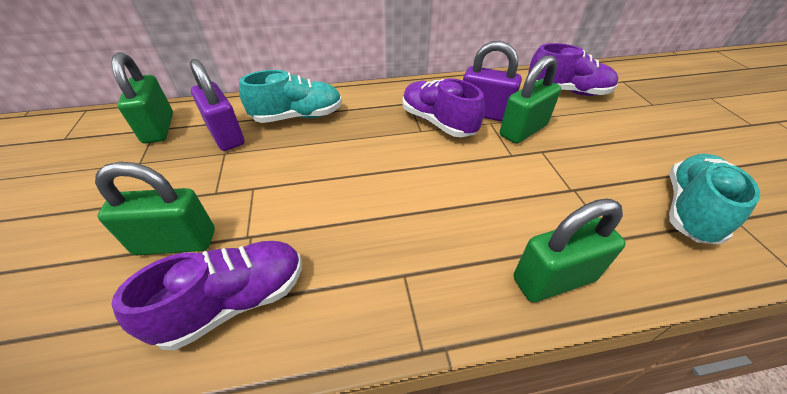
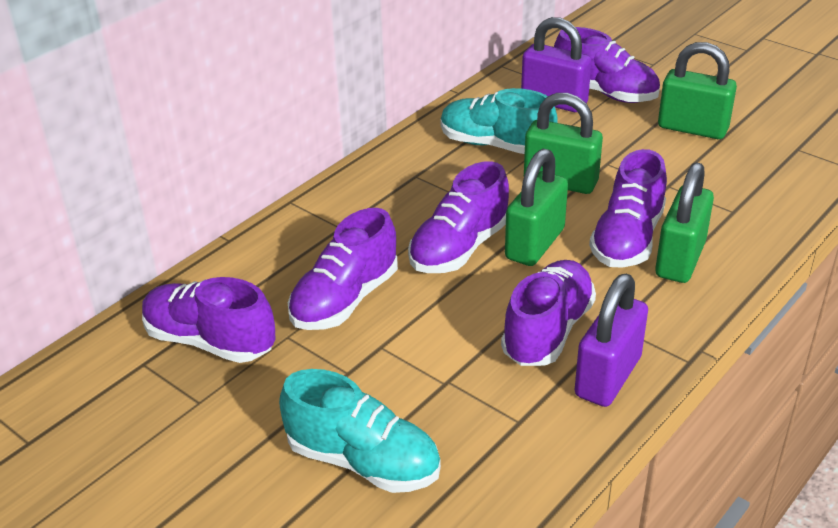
purple shoe: [111,241,302,350] [402,78,485,137] [528,43,618,96] = 3 -> [142,277,276,363] [288,208,398,330] [408,161,509,273] [501,260,596,366] [554,27,660,103] [589,149,667,268] = 6

